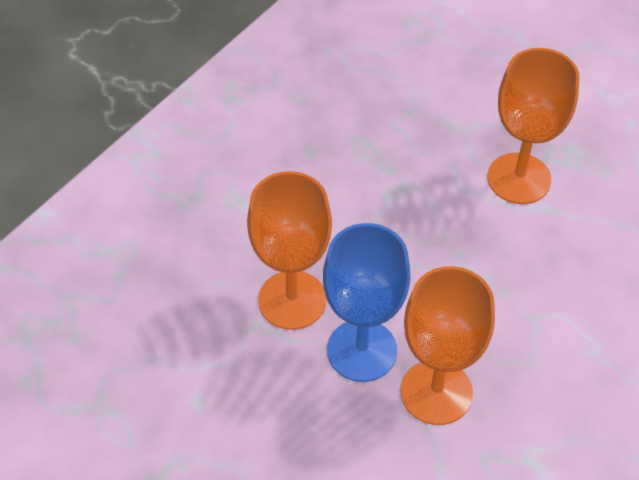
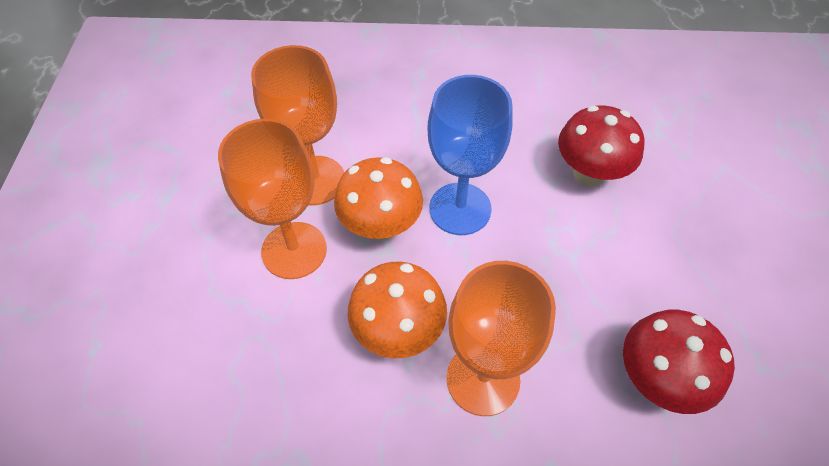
orange mushroom: none = 0 -> [334,157,423,241] [348,262,447,358] = 2
red mushroom: none = 0 -> [558,105,644,187] [623,310,735,414] = 2

